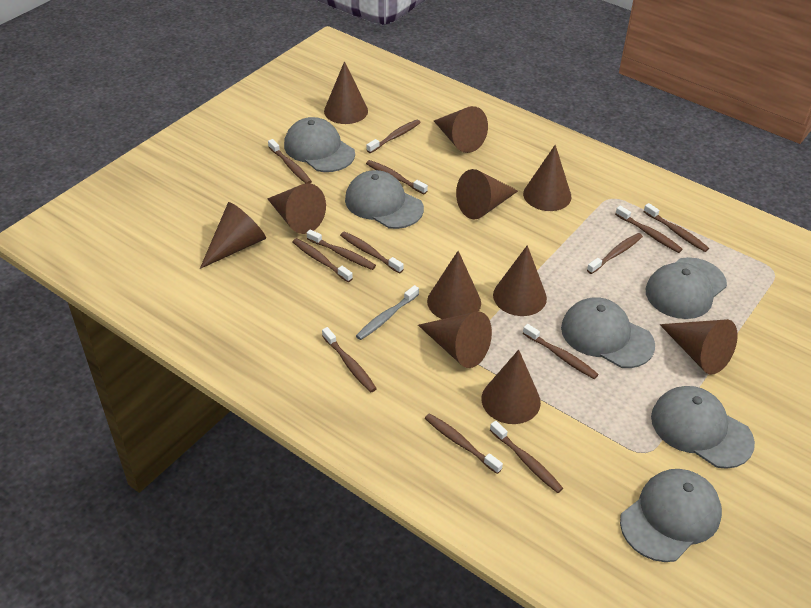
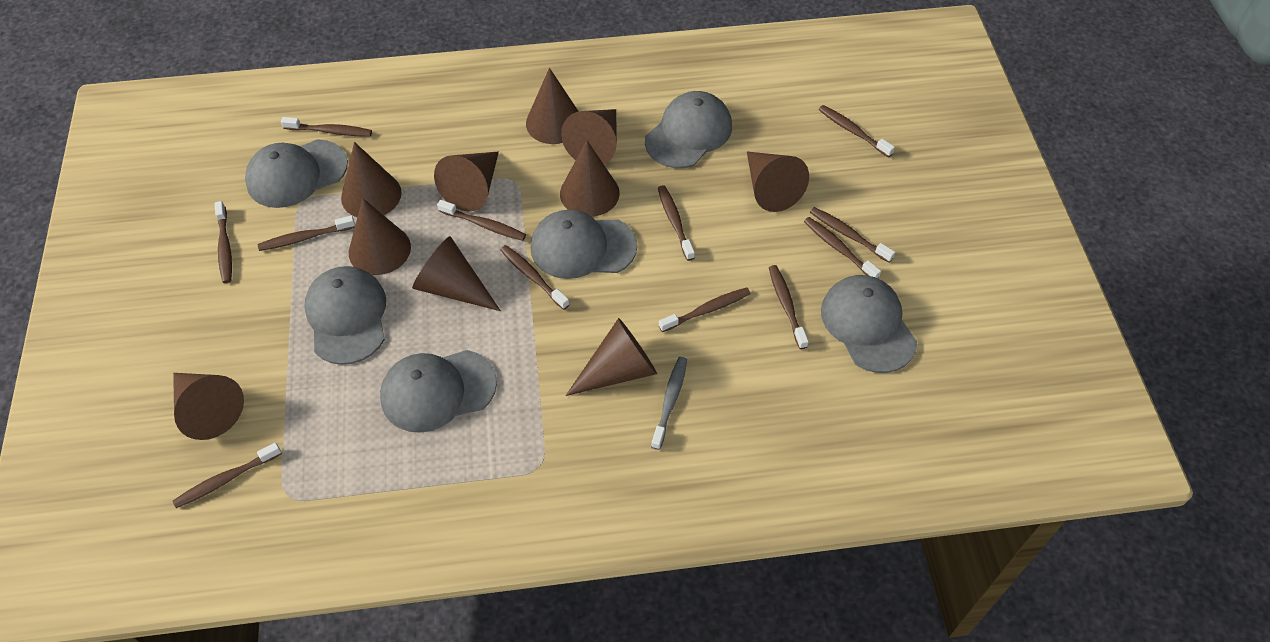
brown cone: [200,202,266,269] [267,183,326,234] [324,61,368,124] [418,311,492,368] [427,251,481,319] [434,106,488,153] [456,169,518,219] [482,350,541,424] [493,245,547,316] [523,145,572,211] [660,319,738,375] = 11 -> [173,373,244,440] [341,142,402,217] [349,198,411,275] [412,236,501,311] [434,151,499,212] [526,68,579,144] [560,140,620,217] [561,109,617,164] [565,318,657,396] [747,152,809,212] = 10
brown toothbrush: [268,139,312,183] [293,238,353,282] [307,229,376,270] [322,327,377,392] [340,231,404,274] [366,160,428,194] [367,120,421,153] [425,413,503,474] [490,421,563,493] [523,324,599,379] [587,233,643,274] [615,206,682,253] [643,203,709,252] = 13 -> [173,442,282,508] [215,201,232,283] [258,215,355,251] [281,117,372,137] [437,200,526,241] [500,245,570,310] [658,185,695,261] [659,287,751,332] [769,265,809,349] [804,217,881,278] [810,207,895,263] [818,105,895,157] = 12

